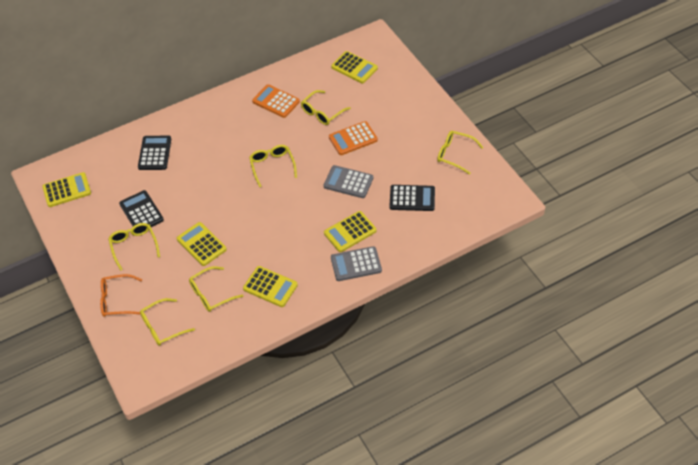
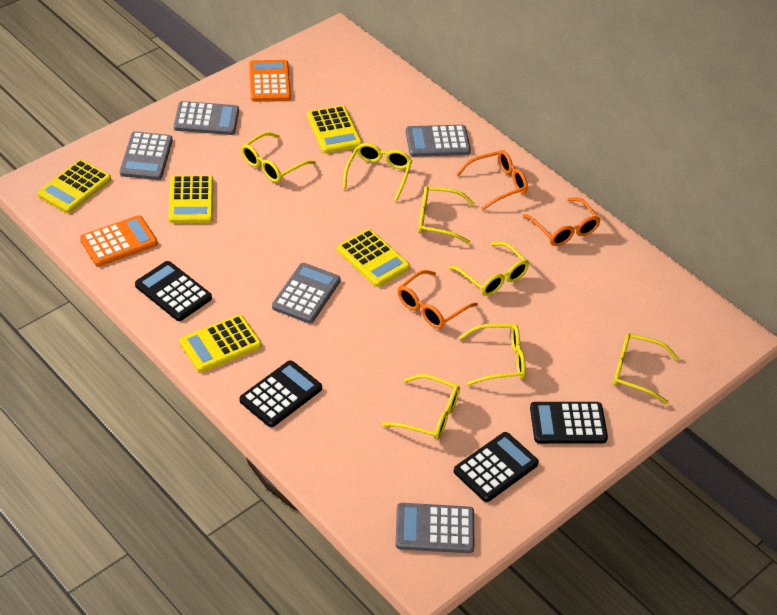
black calculator: [119,190,164,227] [138,136,171,170] [390,185,435,211] = 3 -> [135,261,212,321] [239,360,322,427] [454,432,539,502] [530,402,608,444] = 4
grey calculator: [324,165,373,198] [331,246,382,281] = 2 -> [120,131,173,180] [174,101,239,135] [272,263,340,324] [396,503,474,553] [406,125,471,157] = 5
orange glasses: [100,274,142,317] = 1 -> [398,270,478,329] [456,150,528,210] [523,198,601,246] = 3
yellow glasses: [108,223,160,271] [140,298,195,346] [189,266,243,312] [249,145,297,188] [301,90,351,125] [437,131,483,175] = 6 -> [241,132,316,183] [343,143,412,202] [382,374,460,440] [418,186,475,244] [448,242,529,296] [459,324,526,386] [613,333,679,404] = 7

